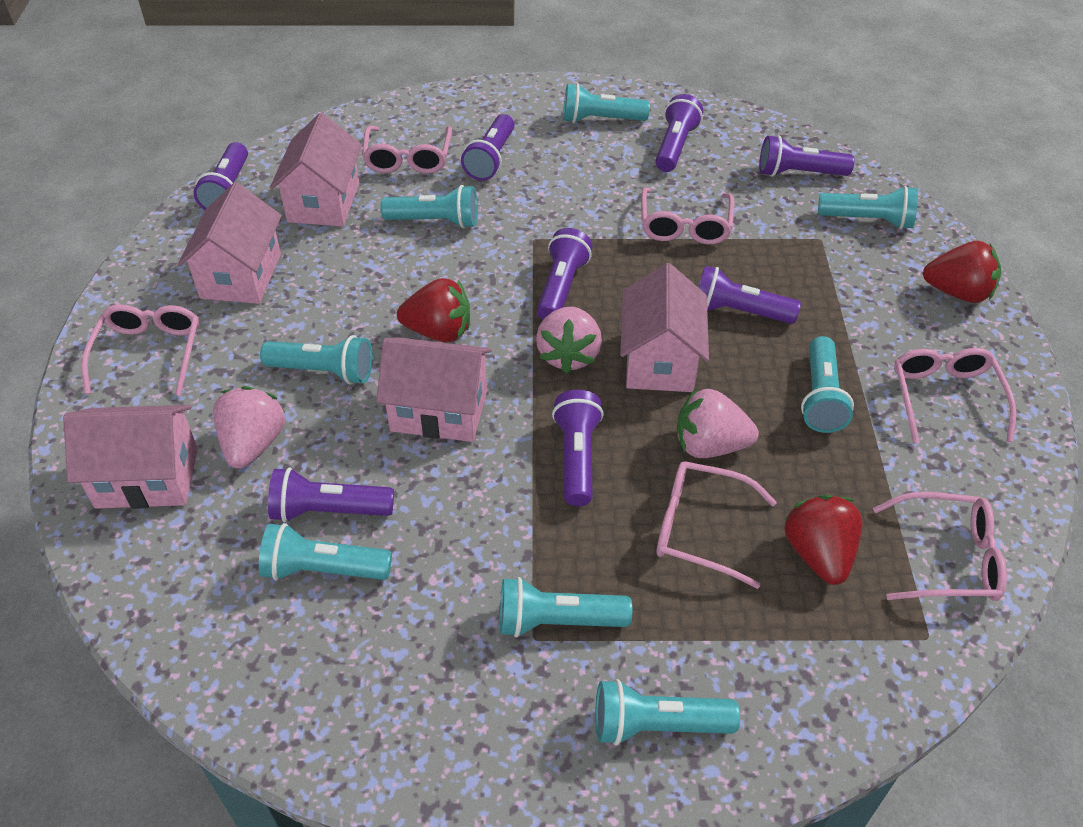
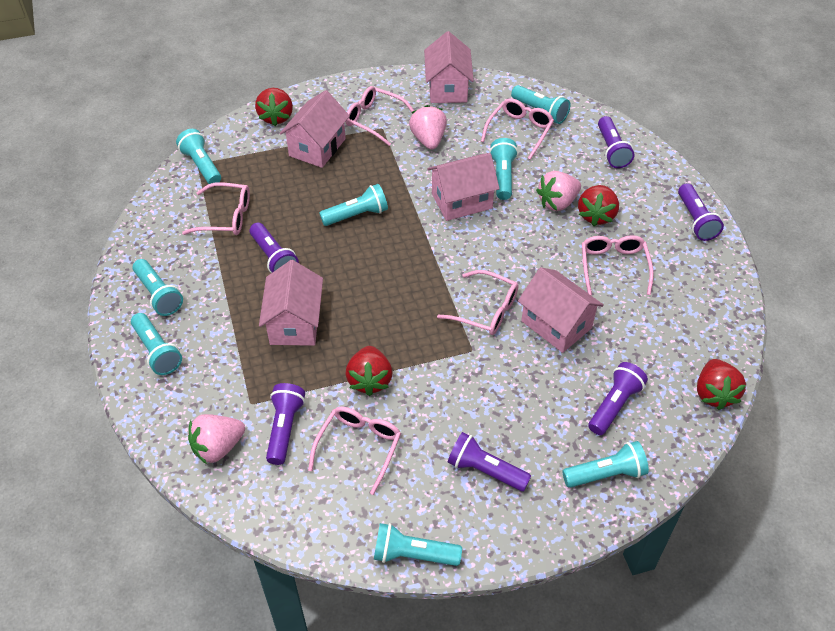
purple flashlight: [193,142,248,210] [268,467,394,522] [461,114,515,181] [537,228,593,320] [552,390,604,506] [655,94,703,172] [698,266,801,324] [759,135,854,177] = 8 -> [250,223,299,273] [266,383,305,465] [448,432,531,491] [588,362,648,435] [598,116,635,168] [678,183,724,241] = 6
red strawberry: [397,278,470,342] [784,495,862,585] [923,241,1001,303] = 3 -> [255,88,293,126] [346,346,392,396] [578,185,619,226] [697,359,746,410] = 4

